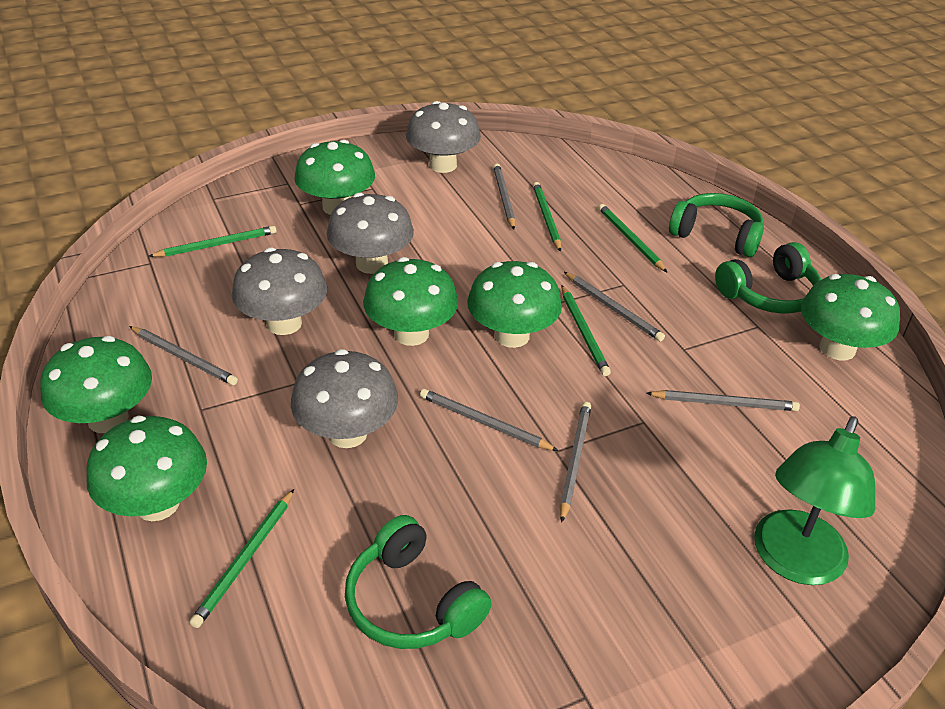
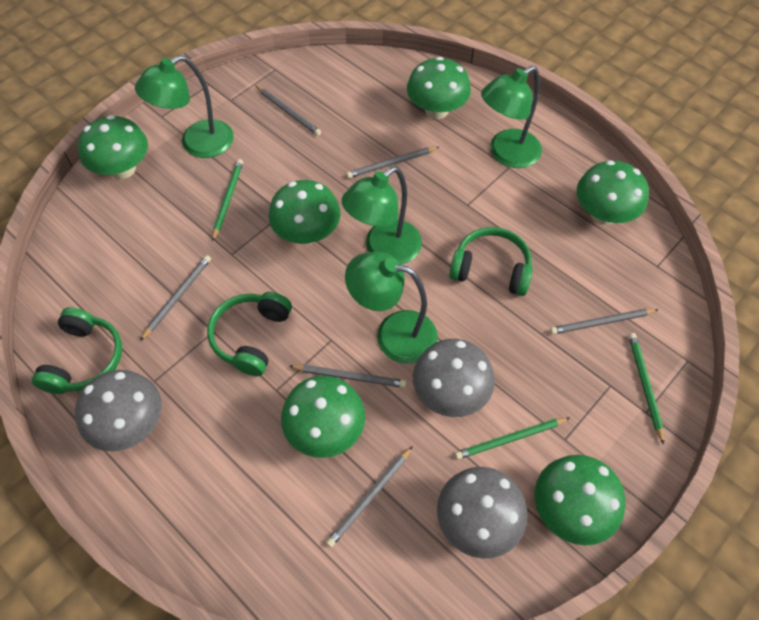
green lamp: [754,416,875,585] = 1 -> [135,55,234,158] [342,166,422,265] [345,251,438,364] [481,66,542,168] = 4
green pencil: [148,226,277,257] [189,489,294,628] [533,182,561,252] [561,286,611,376] [598,204,668,273] = 5 -> [212,159,243,242] [455,418,570,460] [629,333,664,445] = 3
grey mushroom: [232,247,327,335] [291,349,398,448] [327,193,414,274] [406,101,481,173] = 4 -> [75,370,162,452] [413,339,495,417] [437,467,527,559] = 3

